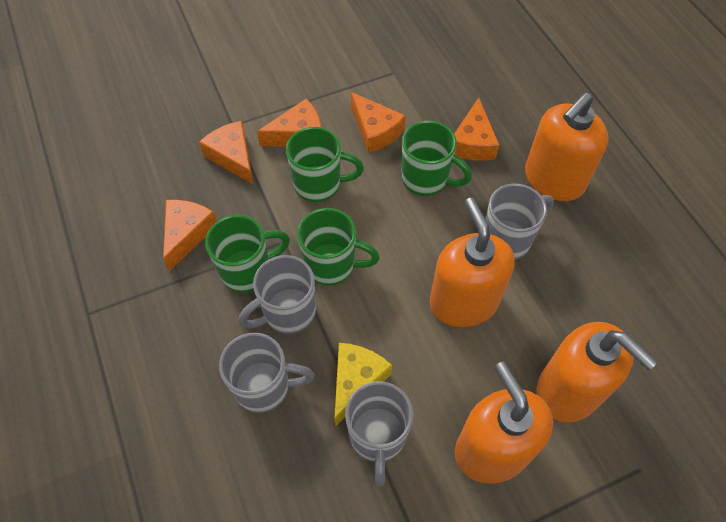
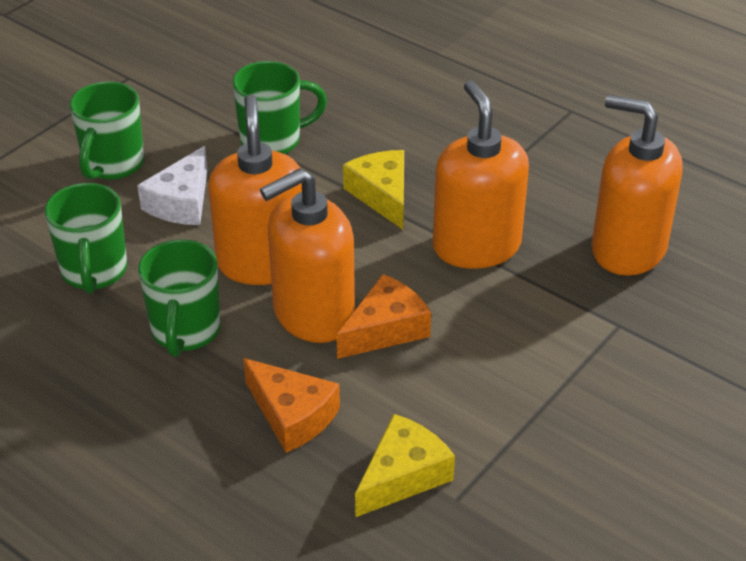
grey mug: [219,333,315,413] [238,255,316,334] [345,381,413,486] [486,184,554,260] = 4 -> none = 0
orange cheese: [163,200,217,271] [199,121,254,185] [257,99,321,146] [351,92,406,153] [454,98,499,161] = 5 -> [243,358,340,453] [336,274,431,359] = 2
white cheese: none = 0 -> [137,146,208,225] = 1
yellow cheese: [335,343,392,426] = 1 -> [343,150,404,230] [355,414,455,517] = 2

